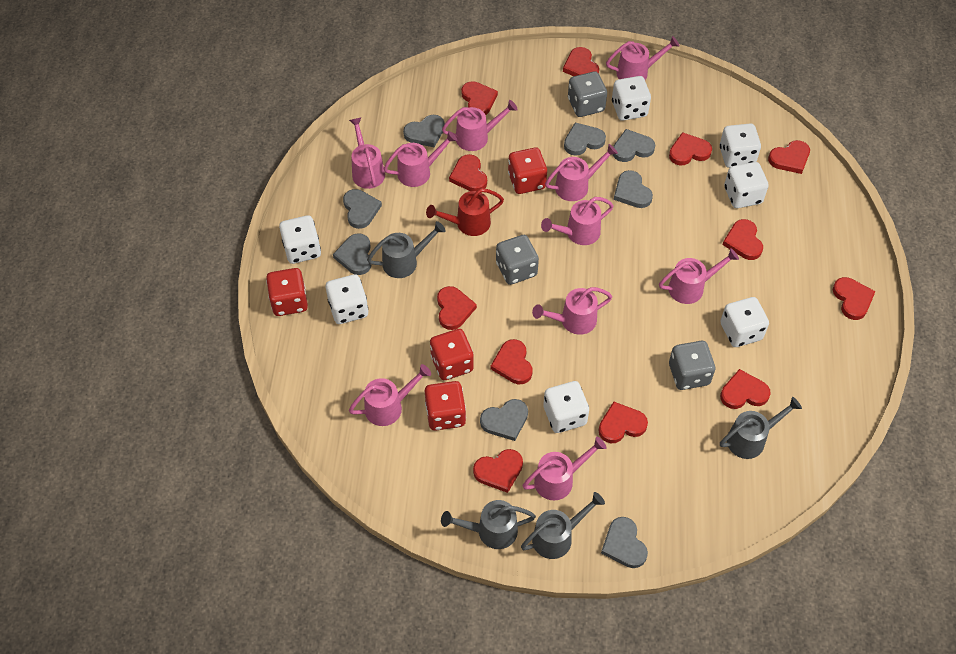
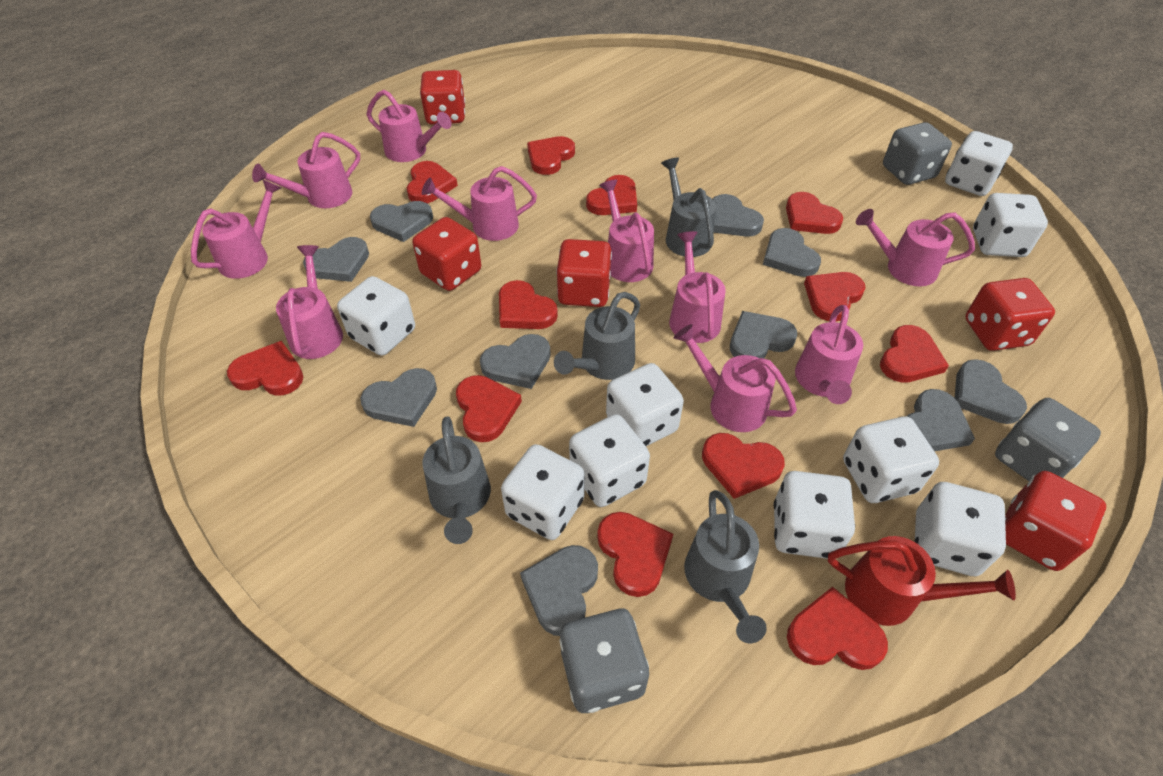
grey heart: [333,233,372,275] [343,189,382,229] [403,115,445,147] [480,399,528,441] [564,122,606,156] [601,517,648,568] [613,129,655,162] [614,170,653,208] = 8 -> [303,237,369,282] [360,368,437,427] [370,201,433,242] [480,334,551,389] [520,545,598,636] [712,194,764,237] [730,311,797,359] [763,228,821,277] [907,389,975,451] [955,359,1027,424] = 10
red dice: [266,268,308,316] [425,381,466,431] [430,329,474,380] [508,147,547,194] = 4 -> [412,217,481,291] [420,70,465,125] [556,239,612,307] [965,278,1055,351] [1005,471,1106,571] = 5
white dice: [279,215,321,264] [326,274,368,324] [543,381,589,433] [612,76,651,121] [720,123,761,168] [720,297,769,347] [724,162,769,208] = 7 -> [337,276,415,356] [501,444,585,540] [569,414,650,507] [606,363,684,446] [774,471,855,559] [843,417,939,503] [914,482,1006,576] [945,131,1013,196] [973,193,1048,257] = 9

